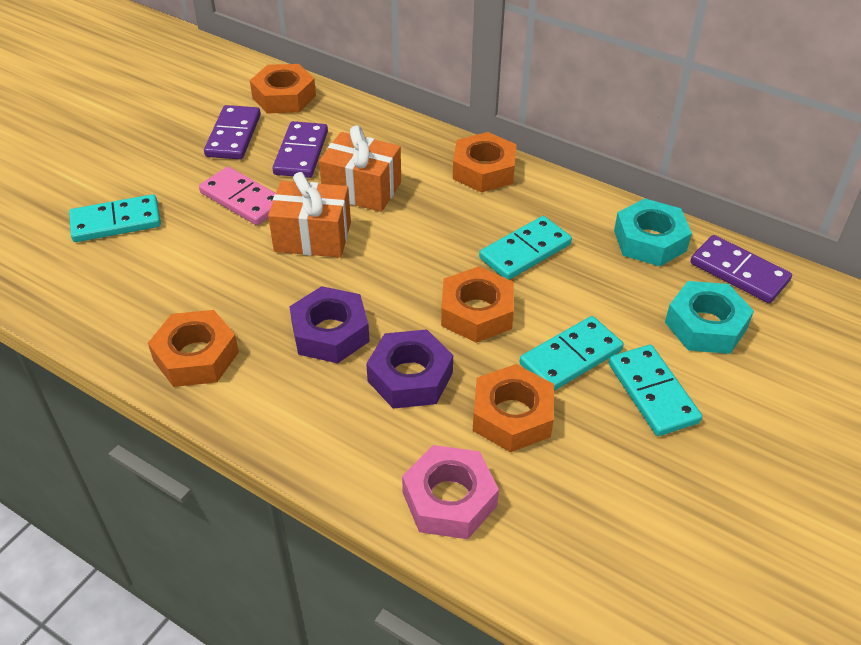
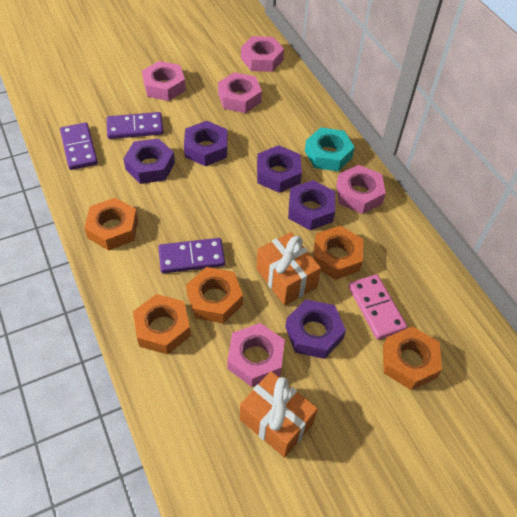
pink nut: [402,445,499,539] = 1 -> [142,61,186,101] [218,72,262,113] [227,323,285,387] [241,36,284,72] [336,165,386,214] = 5
purple nut: [289,286,370,363] [366,329,453,409] = 2 -> [123,138,175,184] [184,121,227,166] [257,145,302,193] [285,299,346,359] [288,180,335,230] = 5
turquoise domino: [69,194,161,242] [479,216,572,280] [520,316,624,391] [609,345,702,436] = 4 -> none = 0
turquoise nut: [614,198,692,266] [665,281,754,354] = 2 -> [305,127,355,171] = 1

